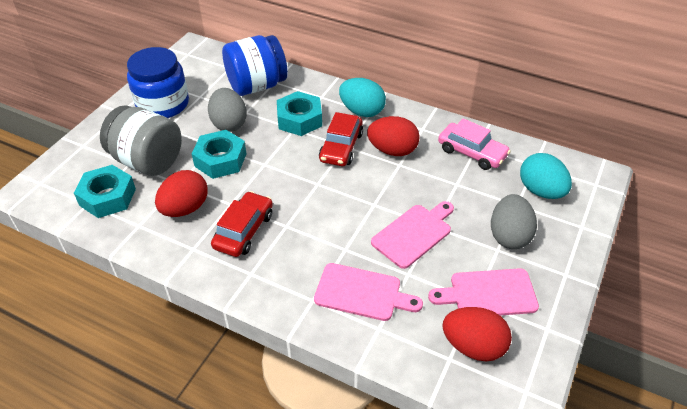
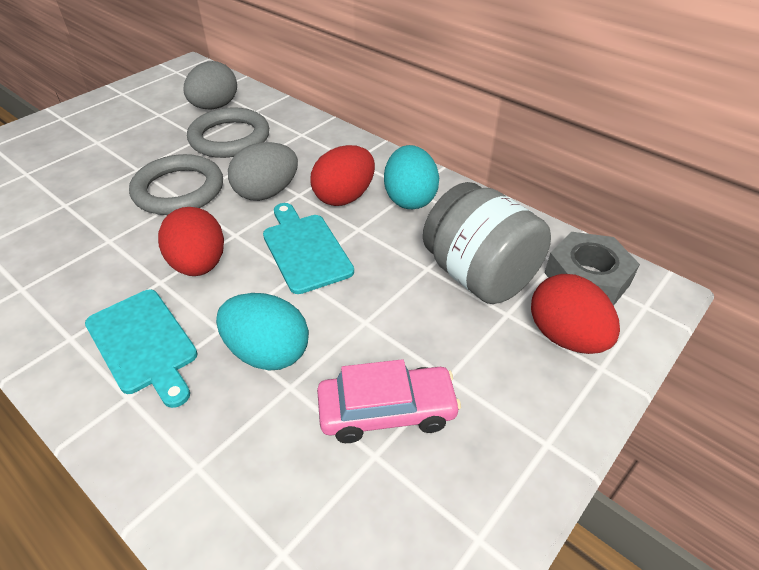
blue jar: [127,47,189,118] [222,35,288,96] = 2 -> none = 0
grey nut: none = 0 -> [544,232,640,306] = 1
grey ring: none = 0 -> [129,154,223,215] [187,107,269,158] = 2
pink cutting board: [314,263,423,321] [371,201,454,269] [428,268,539,316] = 3 -> none = 0
red car: [211,191,273,257] [319,112,363,166] = 2 -> none = 0
turquoise cutting board: none = 0 -> [85,290,198,408] [263,203,354,294] = 2
turquoise nut: [74,165,136,218] [192,130,246,179] [277,91,322,136] = 3 -> none = 0

